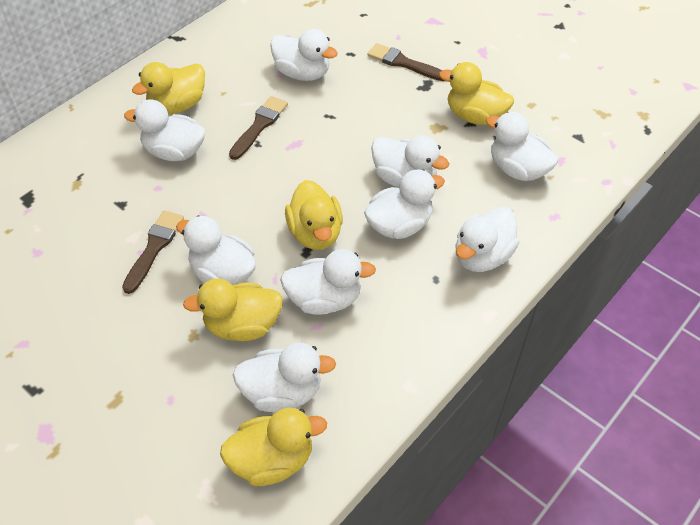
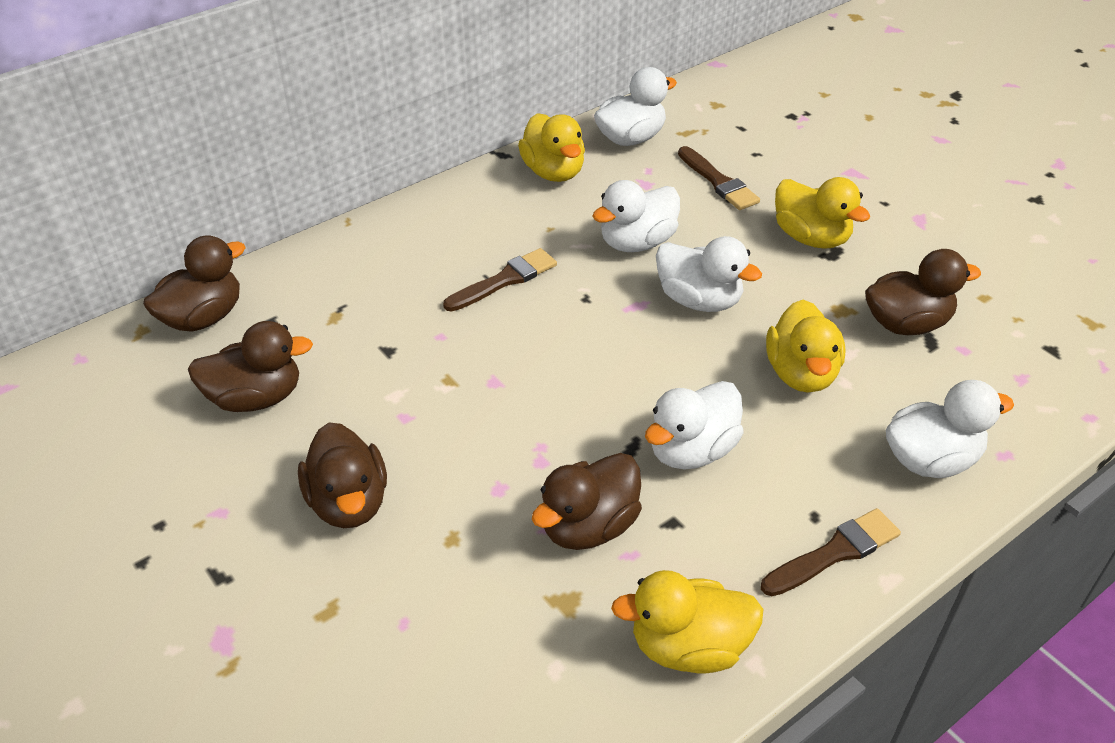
brown duck: none = 0 -> [143,235,246,332] [188,321,313,412] [298,422,387,528] [532,453,642,550] [865,249,981,335] = 5
white duck: [124,99,206,161] [176,216,256,285] [233,342,336,412] [270,29,338,81] [280,249,376,315] [364,169,445,239] [371,135,449,187] [456,207,519,272] [486,112,558,181] = 9 -> [593,180,680,252] [594,67,677,146] [645,381,744,469] [656,236,762,312] [886,380,1014,478] = 5
yellow duck: [132,62,205,114] [183,279,283,341] [220,408,327,486] [285,180,343,250] [439,62,514,125] = 5 -> [518,113,585,182] [611,570,763,673] [766,300,846,393] [775,177,870,249] = 4

